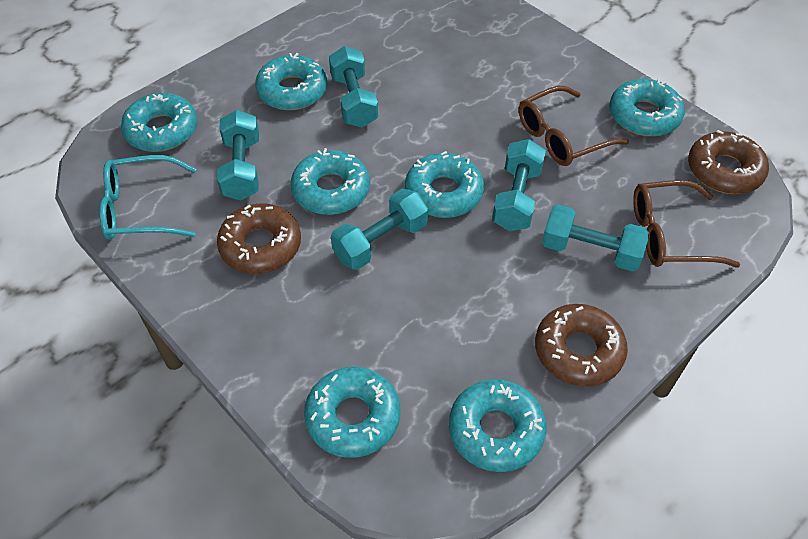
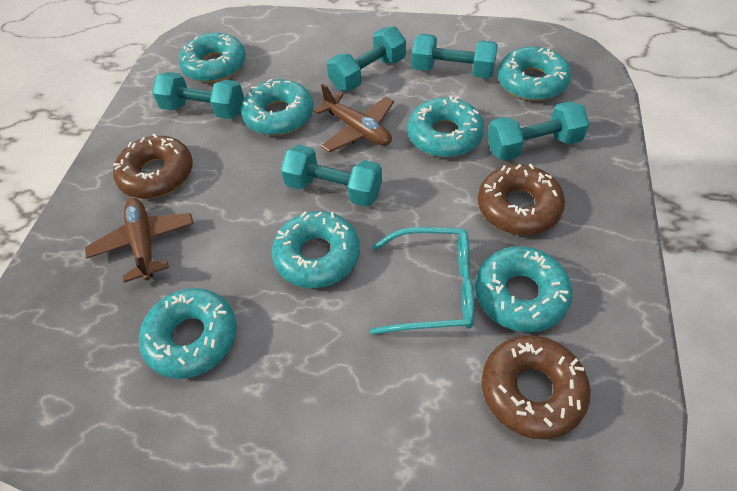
brown glasses: [519,86,629,166] [633,180,740,267] = 2 -> none = 0
brown plane: none = 0 -> [85,198,194,283] [313,84,394,152] = 2

